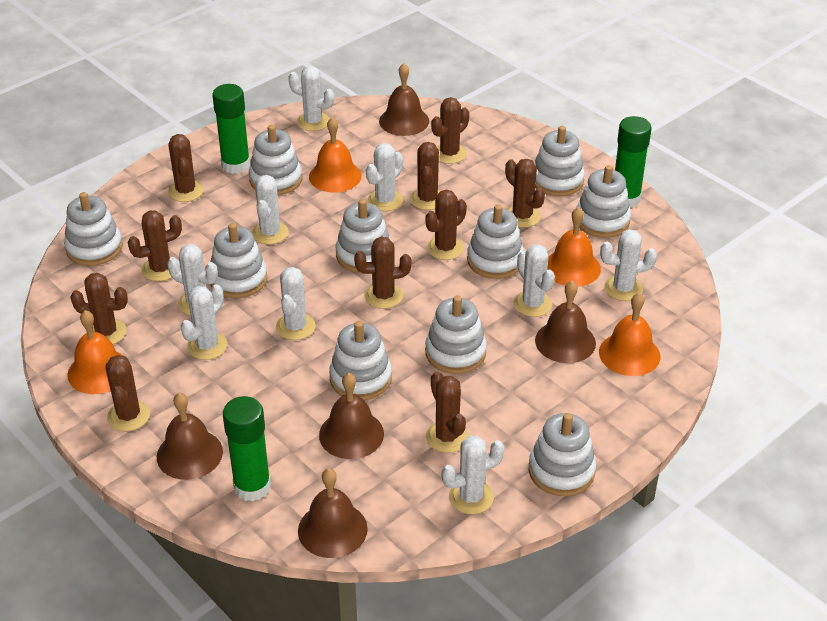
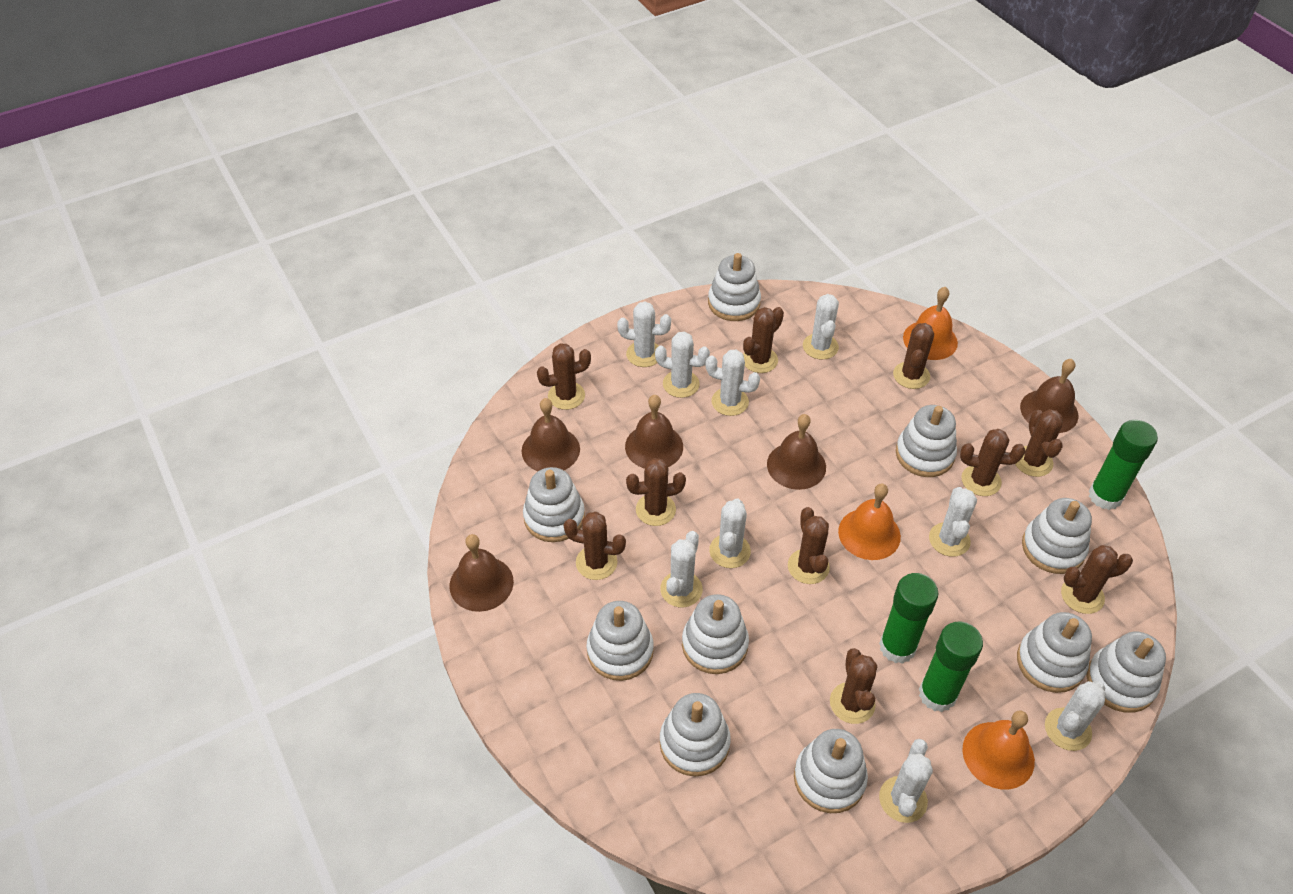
orange bell: [67,310,124,394] [309,117,362,192] [547,207,601,287] [599,293,660,376] = 4 -> [838,484,901,560] [903,287,958,360] [962,710,1035,789] = 3

